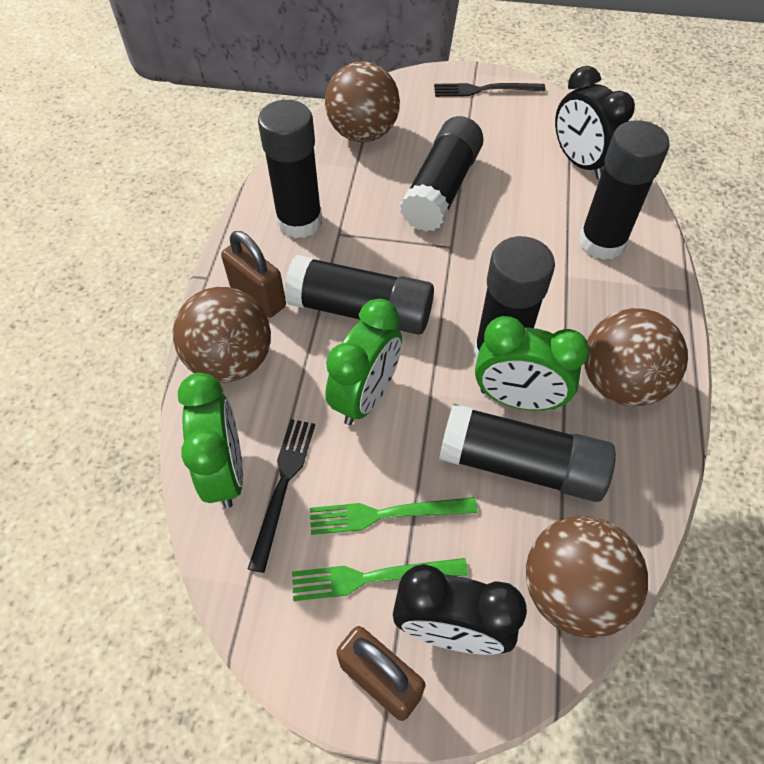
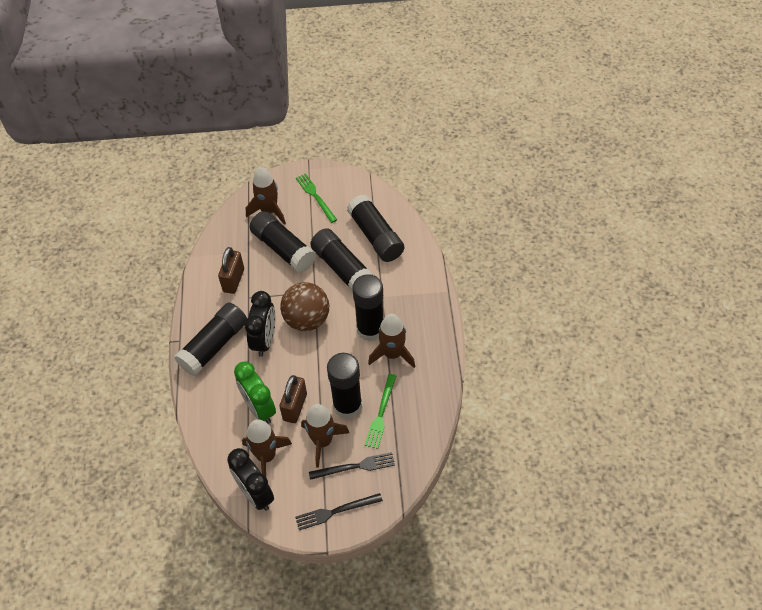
brown ball: [173,287,271,383] [325,61,400,142] [526,516,648,638] [584,308,688,406] = 4 -> [280,282,329,331] = 1
brown rocket: none = 0 -> [242,419,292,476] [246,167,286,225] [301,404,349,468] [368,314,415,368] = 4
green clock: [178,373,243,508] [325,299,402,425] [475,316,589,411] = 3 -> [234,362,276,424] = 1

